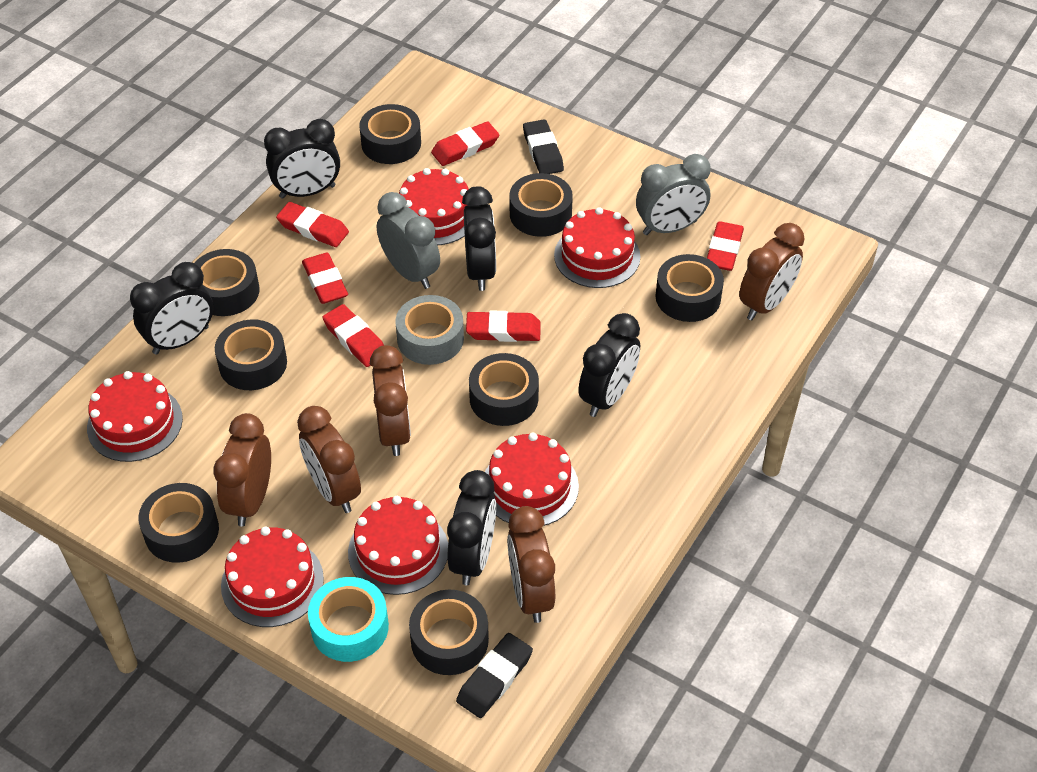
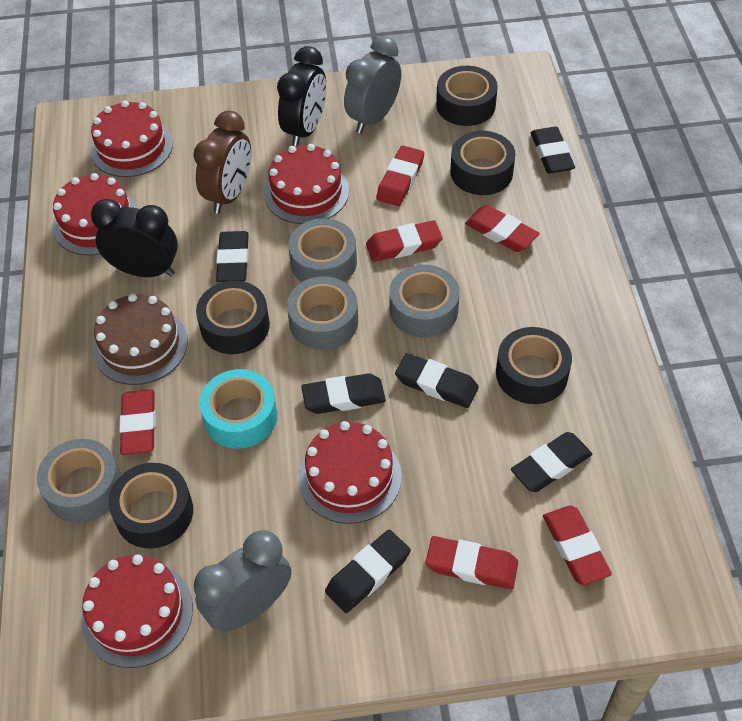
black clock: [130,262,213,354] [264,119,340,199] [447,470,496,585] [462,186,496,291] [579,313,640,417] = 5 -> [91,199,178,277] [277,46,326,147] = 2
black eraser: [456,633,533,718] [523,120,564,174] = 2 -> [216,231,249,282] [301,373,386,414] [325,529,411,613] [395,353,479,408] [511,432,592,492] [531,127,575,174] = 6
black tape: [139,483,219,563] [194,249,259,316] [215,319,287,390] [359,104,421,164] [409,590,489,675] [469,353,539,426] [510,173,573,237] [655,254,724,322] = 8 -> [108,463,193,549] [196,281,270,354] [436,66,498,126] [450,131,515,195] [496,327,572,404] = 5
brown cake: none = 0 -> [93,293,188,385] = 1
brown clock: [213,413,271,527] [297,406,361,513] [370,345,411,456] [507,506,555,623] [739,223,805,321] = 5 -> [193,111,251,214] = 1
grey tape: [395,295,464,365] = 1 -> [37,439,121,523] [287,276,358,350] [288,218,357,282] [389,265,460,338] = 4
red cake: [87,371,183,462] [221,527,324,627] [348,496,448,595] [399,168,469,245] [485,433,579,526] [554,207,640,288] = 6 -> [53,173,138,255] [81,554,193,668] [90,100,173,177] [264,144,349,224] [299,421,402,524] = 5

